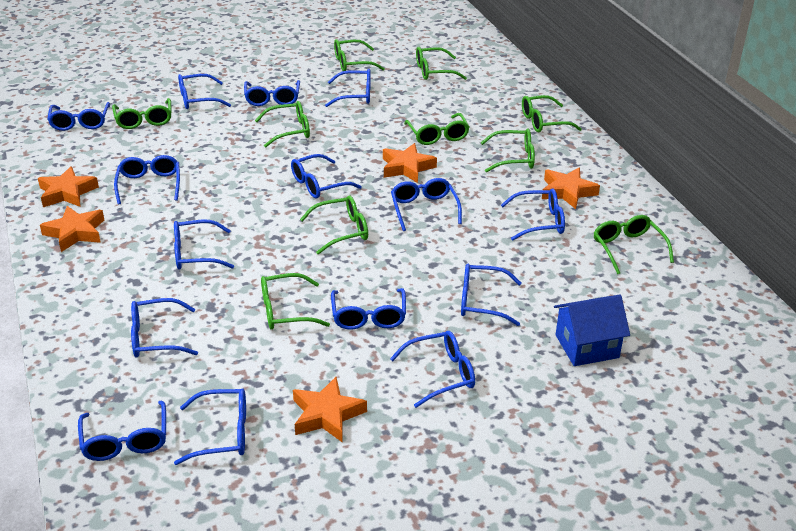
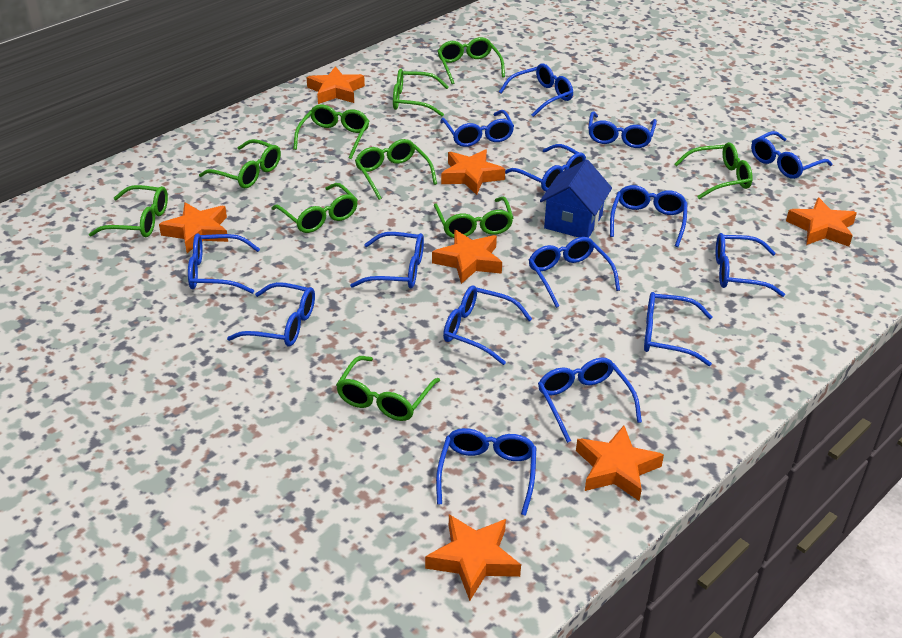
orange star: [38,166,99,207] [40,206,104,252] [293,377,367,442] [383,143,437,183] [542,168,600,209] = 5 -> [159,202,228,253] [307,66,365,104] [425,515,521,601] [432,230,502,284] [441,149,505,195] [576,426,664,501] [786,198,857,247] = 7

